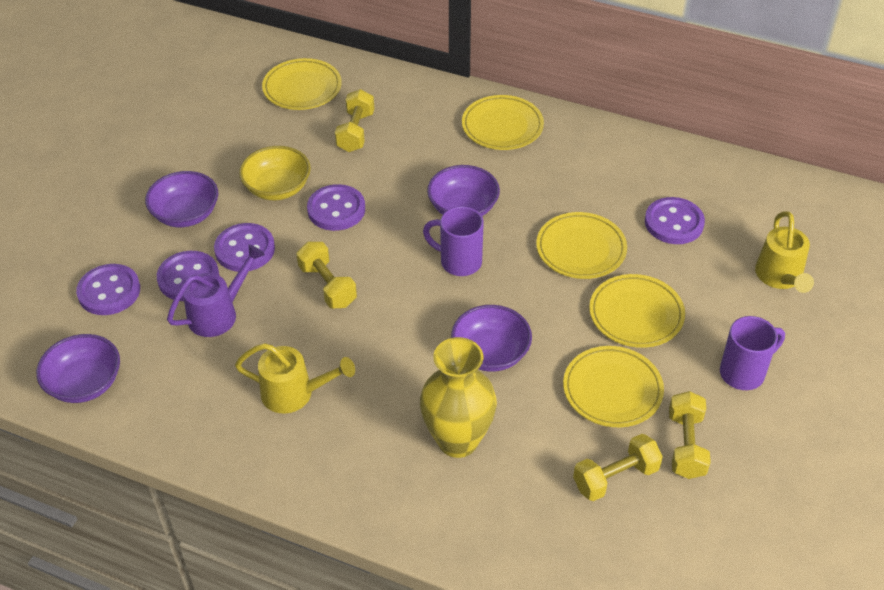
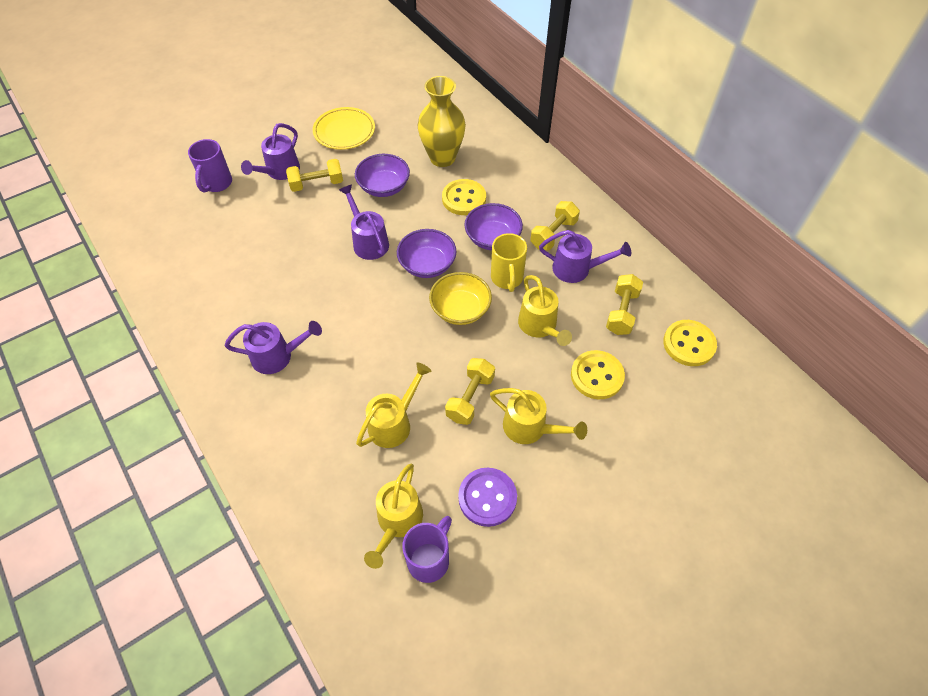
purple bowl: [36,334,120,403] [145,171,218,227] [427,165,500,216] [451,305,532,372] = 4 -> [355,154,410,197] [397,229,457,278] [464,203,523,250] = 3
purple button: [76,264,140,315] [157,251,219,301] [214,223,275,272] [307,184,365,231] [645,197,705,244] = 5 -> [458,468,517,527] = 1
purple watering can: [167,244,265,337] = 1 -> [225,321,322,374] [241,123,300,180] [339,184,389,260] [539,230,631,283] = 4
yellow button: none = 0 -> [442,179,486,215] [571,350,625,399] [663,320,717,366] = 3
yellow mug: none = 0 -> [491,233,527,292] = 1
yellow plate: [262,58,342,110] [462,95,544,150] [536,212,627,279] [563,346,664,427] [589,274,685,348] = 5 -> [313,107,375,150] = 1
yellow watering can: [235,343,355,414] [755,211,814,293] = 2 -> [356,362,431,448] [364,464,423,569] [490,388,587,444] [518,275,572,346] = 4

